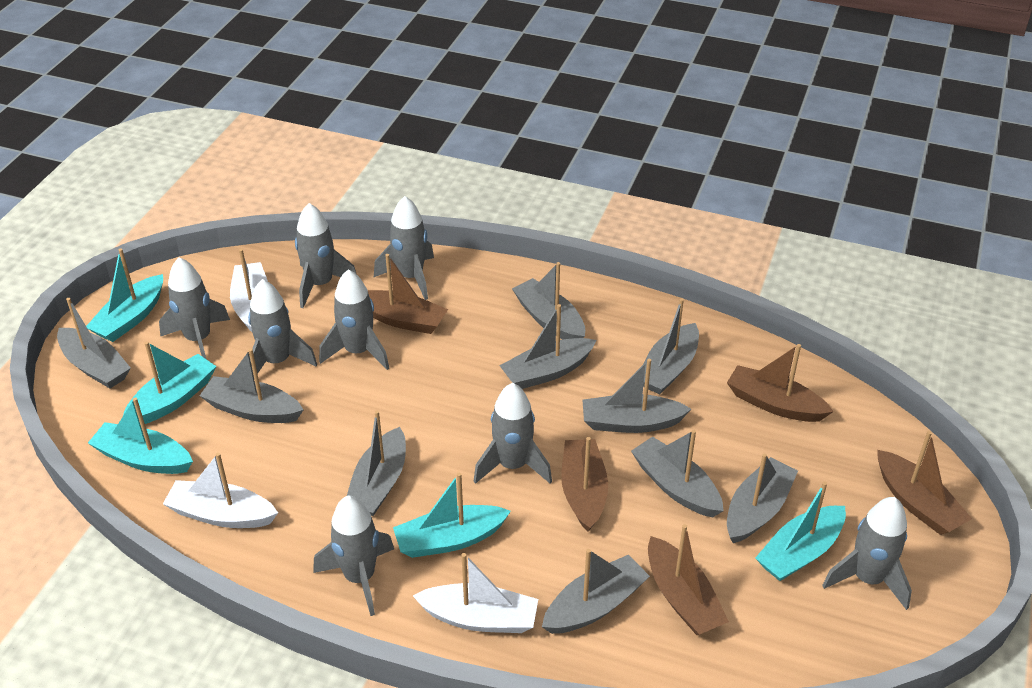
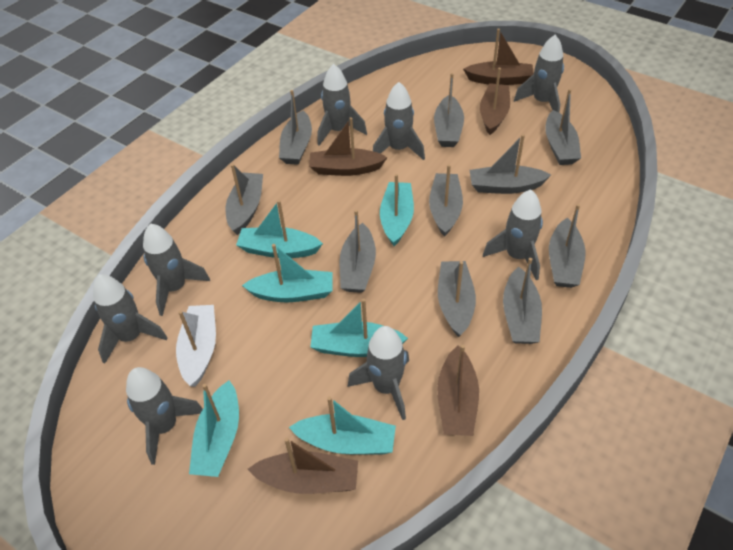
turquoise boat: [86,249,163,342] [88,398,193,474] [123,341,216,424] [393,473,511,558] [755,481,846,581] = 5 -> [189,380,239,477] [236,200,323,258] [242,244,332,302] [289,396,396,455] [310,298,408,357] [380,174,414,246] = 6
white boat: [163,453,278,528] [230,249,268,332] [413,553,538,633] = 3 -> [176,305,216,387] = 1

